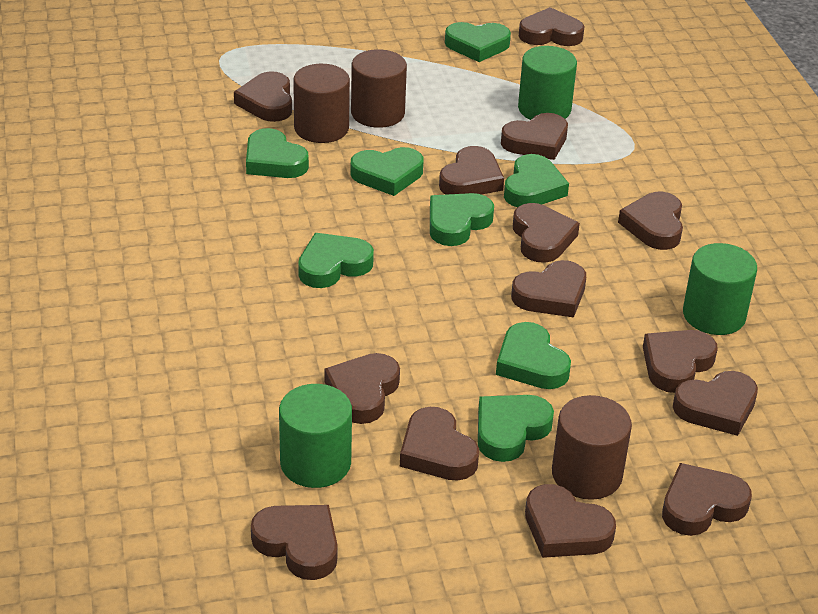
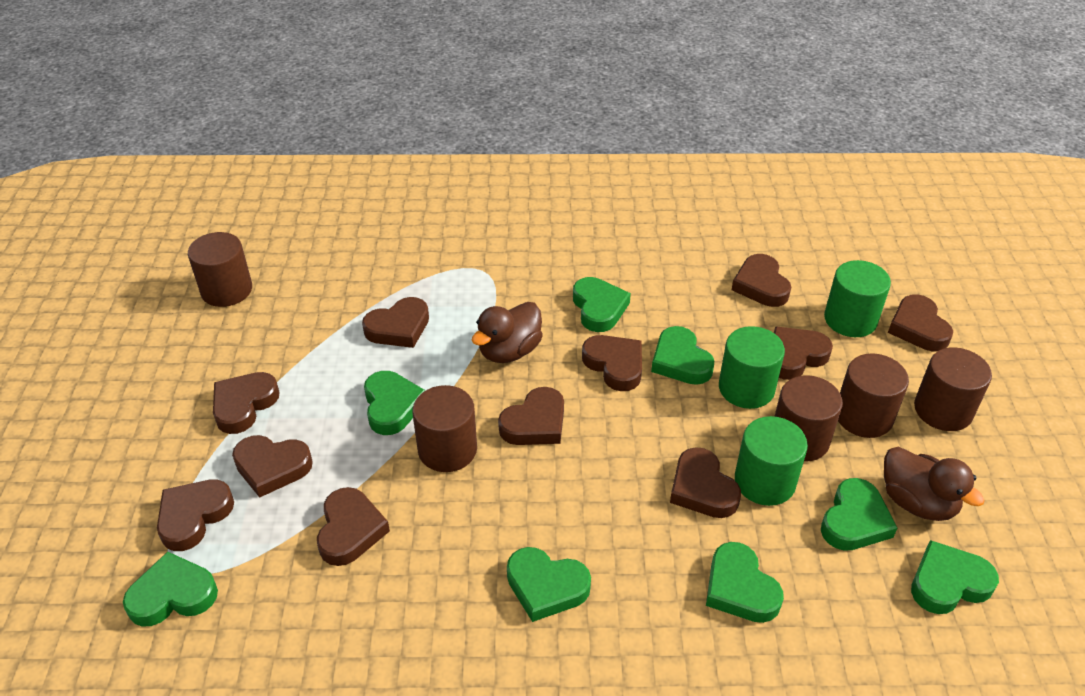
brown cylinder: [293,64,350,143] [351,49,407,128] [552,395,632,500] = 3 -> [188,232,252,307] [412,385,477,472] [774,375,843,462] [838,353,909,438] [914,347,992,431] = 5
brown duck: none = 0 -> [472,302,543,363] [884,447,985,521] = 2
brown heart: [234,71,292,122] [251,505,338,580] [325,353,400,424] [400,407,479,481] [439,146,504,195] [501,113,568,160] [511,260,586,317] [513,203,580,263] [519,7,585,46] [525,484,616,558] [618,192,683,250] [643,330,718,393] [662,463,752,536] [673,371,758,436] = 14 -> [157,480,234,551] [213,372,280,434] [232,435,313,498] [317,487,390,566] [362,297,429,348] [498,387,564,445] [582,335,642,391] [670,447,741,518] [732,254,791,307] [774,326,833,380] [888,295,953,351] = 11

